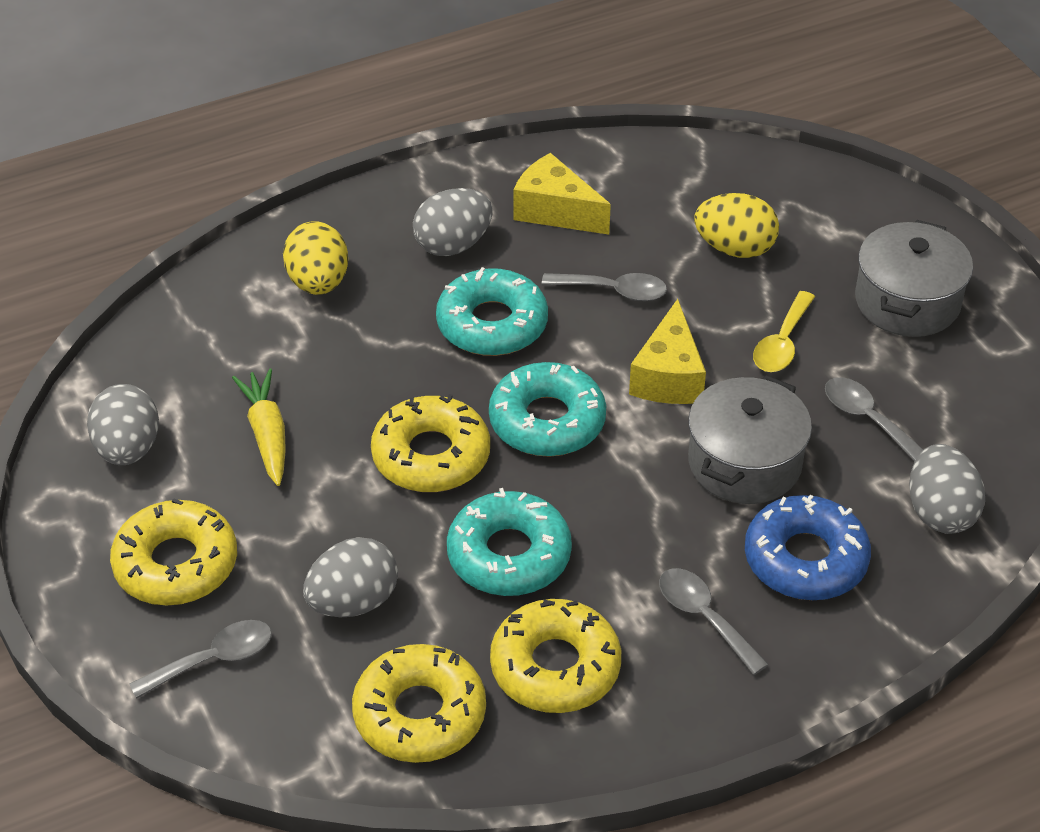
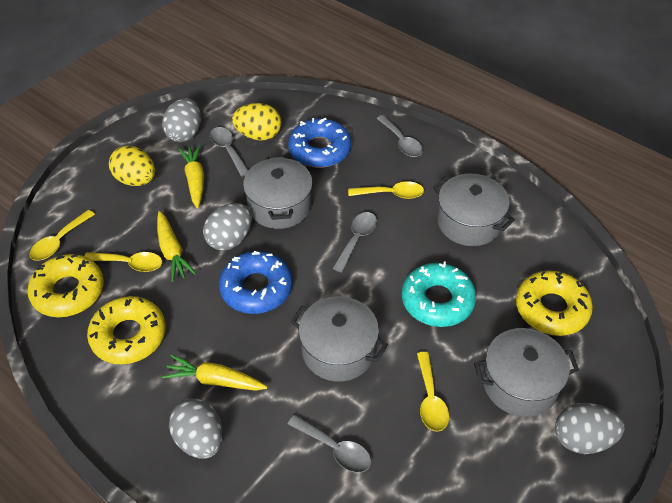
blue donut: [745,495,871,600] = 1 -> [219,251,292,314] [288,118,351,168] = 2
grey pot: [688,375,812,504] [855,220,973,337] = 2 -> [243,156,313,229] [291,296,388,382] [433,174,515,246] [474,328,579,417] = 4
turquoise donut: [436,267,548,356] [447,488,572,596] [489,362,606,457] = 3 -> [402,262,476,327] = 1
yellow carrot: [232,368,286,486] = 1 -> [157,211,196,282] [162,355,268,391] [178,145,204,208] = 3
yellow cheese: [513,153,611,235] [629,299,706,404] = 2 -> none = 0
yellow donut: [110,499,237,605] [352,644,486,763] [371,394,490,492] [490,599,621,713] = 4 -> [27,254,104,317] [87,296,166,364] [516,271,593,336] = 3
yellow spoon: [753,291,815,372] = 1 -> [29,210,95,261] [85,252,162,272] [348,181,424,199] [417,352,449,432] = 4

